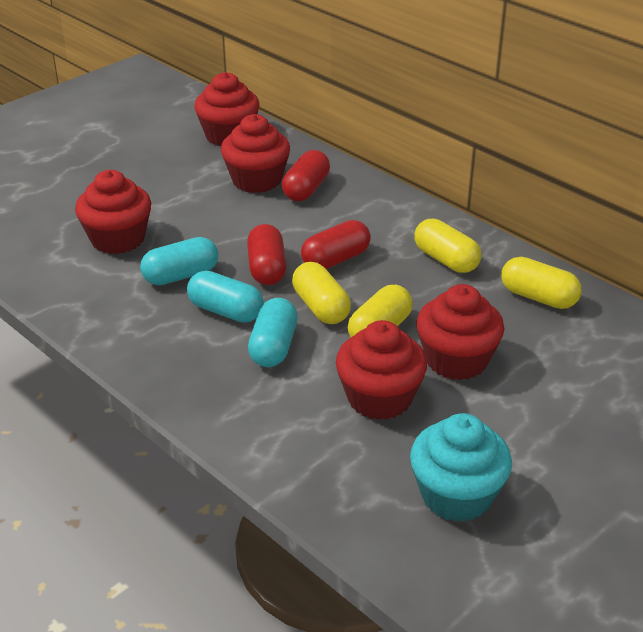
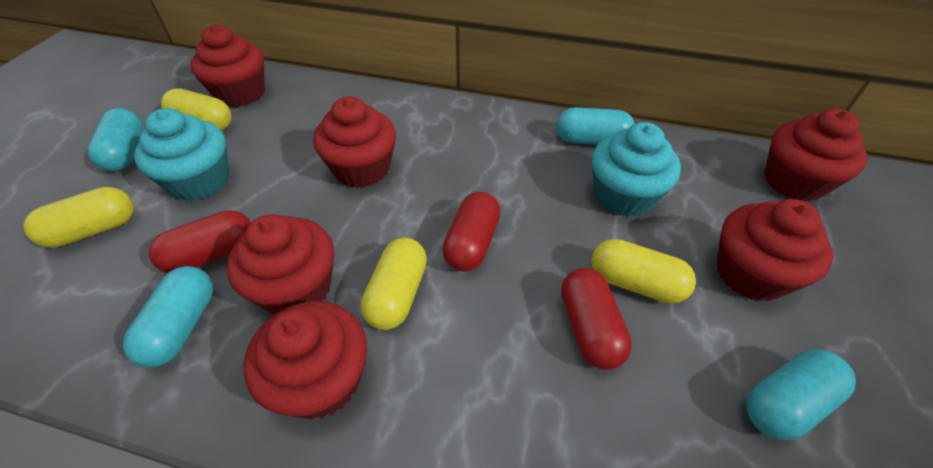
red cupcake: [75,170,151,254] [194,72,259,146] [221,114,290,193] [336,320,427,420] [416,284,504,380] = 5 -> [191,25,265,107] [227,214,334,315] [244,301,367,419] [313,96,396,188] [716,199,833,301] [764,109,868,202] = 6
turquoise capsule: [140,237,218,285] [187,271,264,323] [248,298,298,367] = 3 -> [88,108,143,171] [123,266,213,367] [556,107,635,145] [746,350,856,440] = 4
turquoise cupcake: [410,413,512,522] = 1 -> [134,108,229,201] [592,122,681,217] = 2

